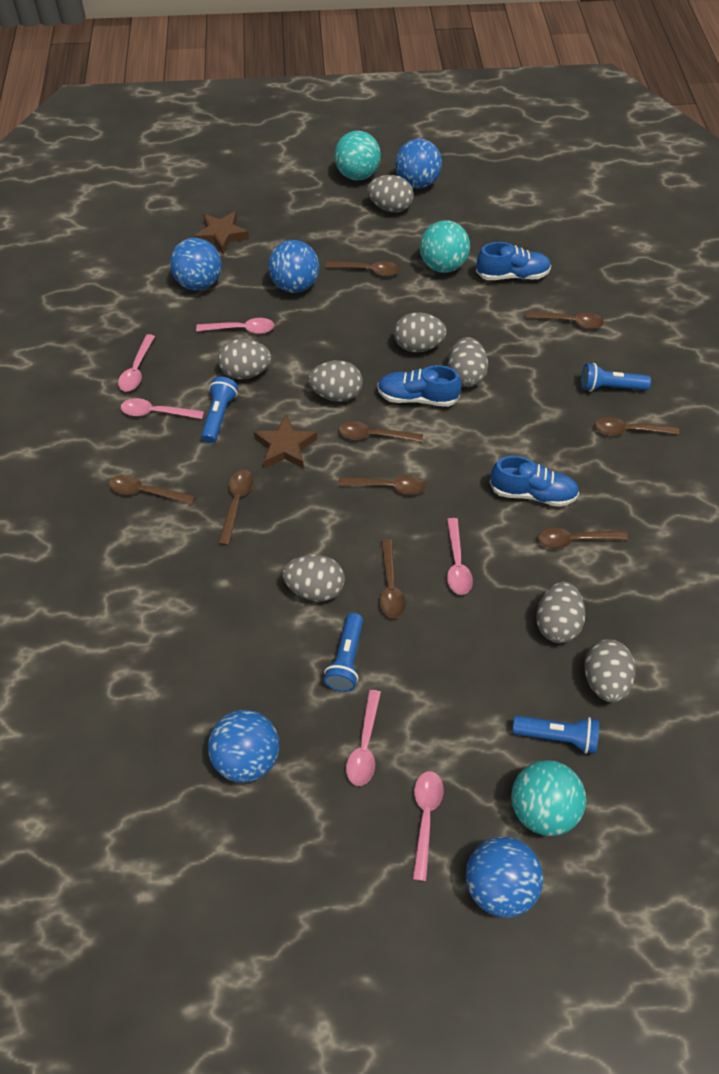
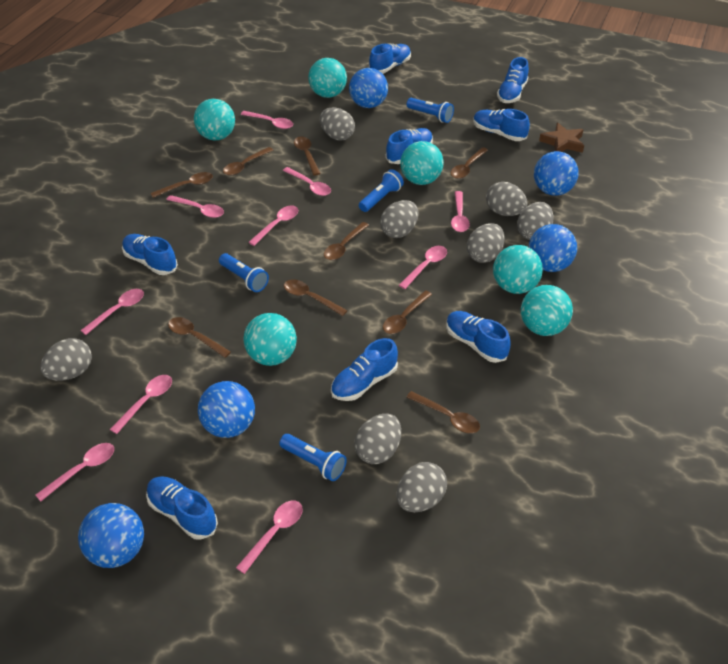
blue shoe: [377,365,461,407] [476,242,551,280] [490,456,579,507] = 3 -> [122,234,178,275] [146,476,218,540] [331,338,398,401] [369,43,411,74] [386,128,433,164] [446,311,511,363] [473,109,530,141] [497,57,529,103] = 8
brown star: [194,211,249,254] [254,414,317,469] = 2 -> [539,122,584,153] = 1
pink spoon: [118,334,155,391] [121,398,204,419] [196,318,274,334] [346,690,381,786] [413,771,444,881] [447,518,473,595] = 6 -> [36,443,114,501] [80,289,144,335] [110,375,172,434] [166,195,224,218] [236,501,303,574] [241,111,293,129] [248,206,298,246] [283,167,331,196] [399,246,447,289] [451,191,470,232] = 10
turquoise ball: [334,131,381,180] [420,220,470,273] [511,760,586,836] = 3 -> [194,99,235,140] [243,313,297,366] [308,58,347,98] [400,141,444,185] [493,245,543,294] [521,285,573,336] = 6

